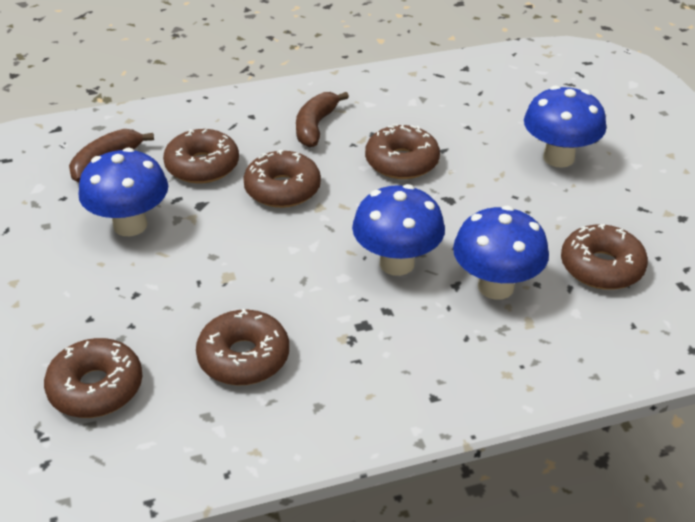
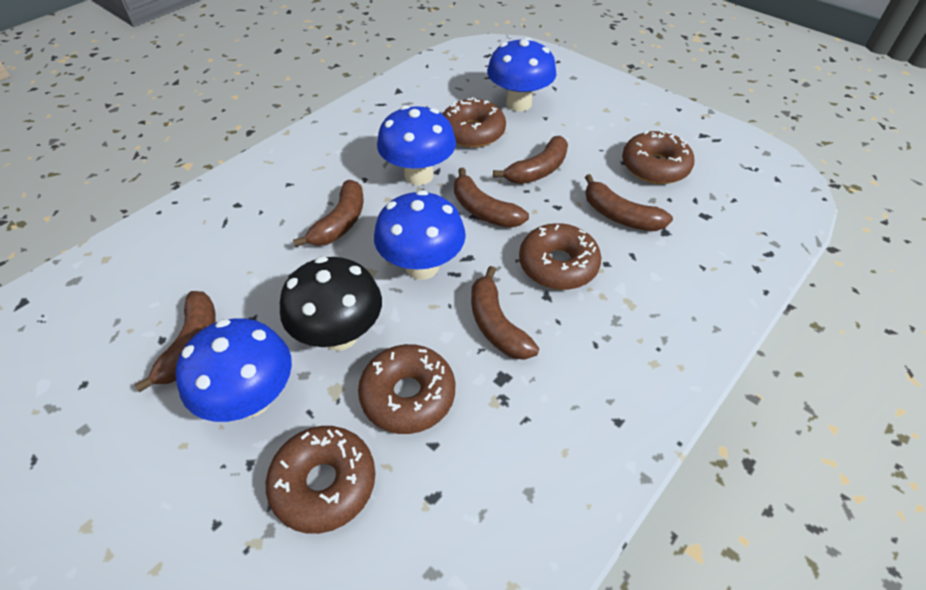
black mushroom: none = 0 -> [280,256,382,351] = 1
brown banana: [69,129,154,182] [296,92,349,147] = 2 -> [134,291,216,392] [293,180,364,247] [454,168,529,228] [471,266,539,360] [493,136,568,184] [585,174,673,231] = 6
brown donut: [44,338,143,418] [163,129,239,184] [196,309,289,385] [243,150,321,208] [365,124,440,179] [561,224,648,290] = 6 -> [266,426,376,534] [358,344,455,434] [443,97,506,148] [519,223,602,290] [622,130,695,184] = 5

